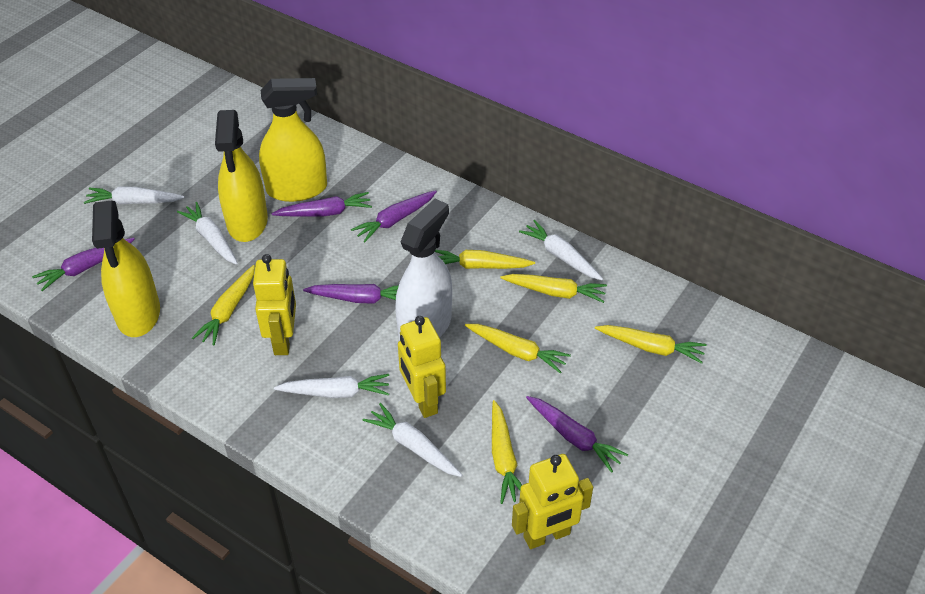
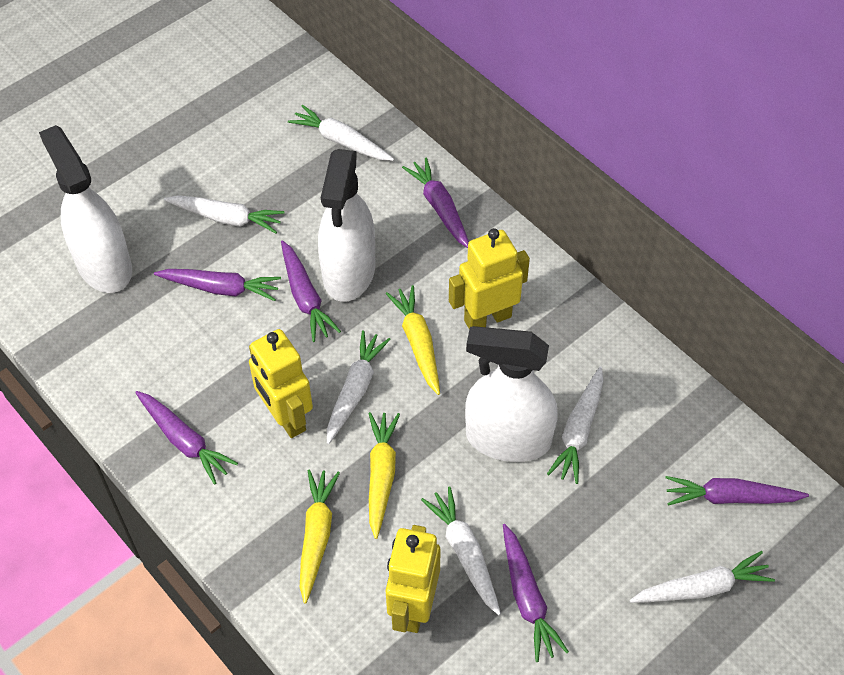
purple carrot: [32,238,135,291] [272,192,372,216] [303,284,399,304] [351,190,437,243] [526,396,628,473] = 5 -> [135,391,238,485] [154,269,281,301] [281,240,341,342] [402,157,469,248] [503,524,569,662] [665,476,809,506] = 6
white carrot: [84,187,184,204] [177,202,238,265] [274,374,389,398] [363,403,462,477] [519,220,603,280] = 5 -> [164,195,284,233] [288,105,394,161] [327,330,391,444] [421,487,501,615] [547,366,604,484] [630,551,775,603] = 6
white spray bottle: [395,199,452,340] = 1 -> [39,125,132,293] [318,149,375,302] [465,326,558,462] = 3
yellow carrot: [192,265,255,345] [435,250,535,269] [465,324,571,374] [492,400,522,504] [500,274,607,303] [595,325,706,364] = 6 -> [300,469,340,604] [368,412,400,539] [385,285,440,395] = 3
yellow spray bottle: [92,201,160,337] [215,110,268,242] [259,78,327,202] = 3 -> none = 0

